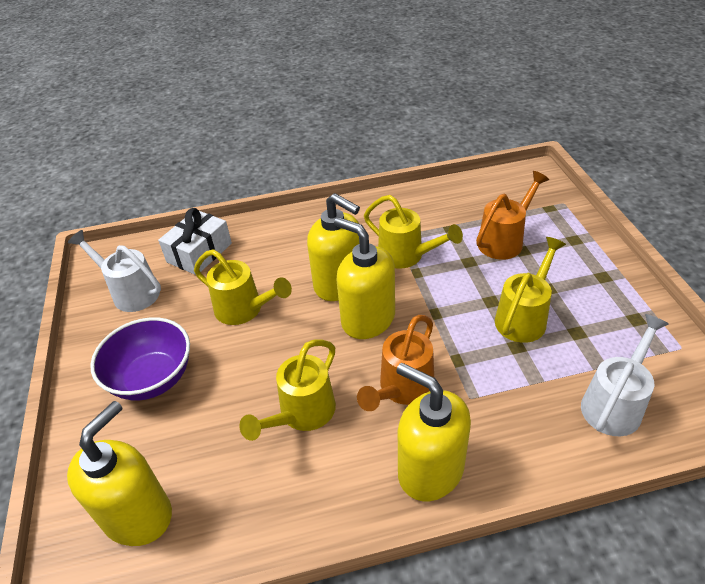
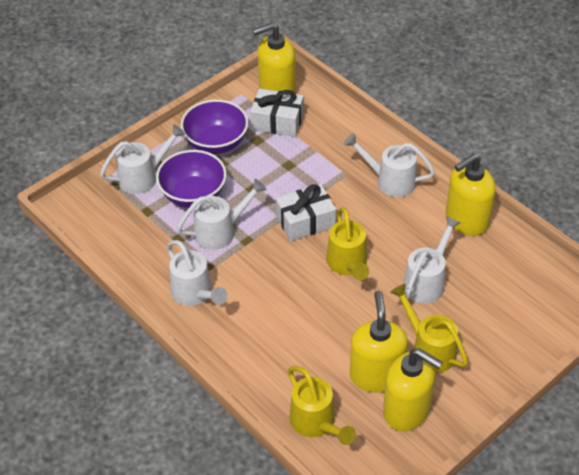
orange watering can: [357,315,434,411] [476,171,549,260] = 2 -> none = 0
purple bowl: [90,317,190,401] = 1 -> [156,150,227,208] [181,100,249,154] = 2
white gift: [158,208,232,275] = 1 -> [250,88,304,137] [276,184,336,241] = 2
white watering can: [68,230,161,312] [581,314,669,436] = 2 -> [100,124,185,194] [167,240,227,306] [177,179,267,250] [344,133,435,197] [403,216,461,303] = 5
yellow watering can: [194,249,292,325] [239,339,336,441] [364,195,463,268] [495,237,566,343] = 4 -> [288,366,356,445] [326,207,369,280] [390,284,468,373] = 3

